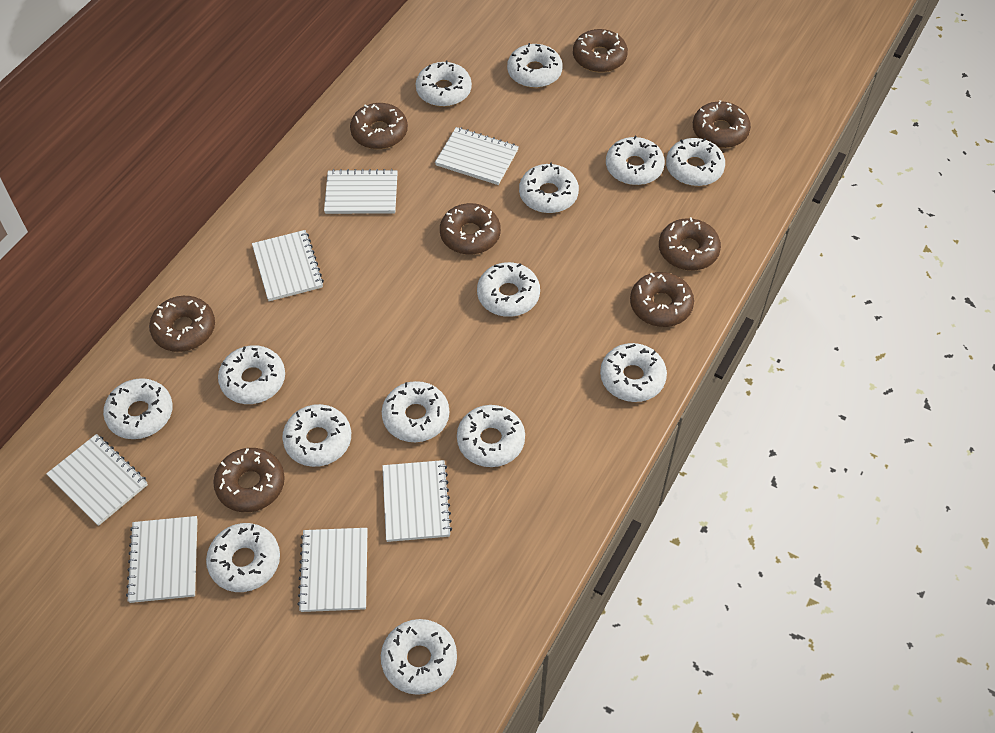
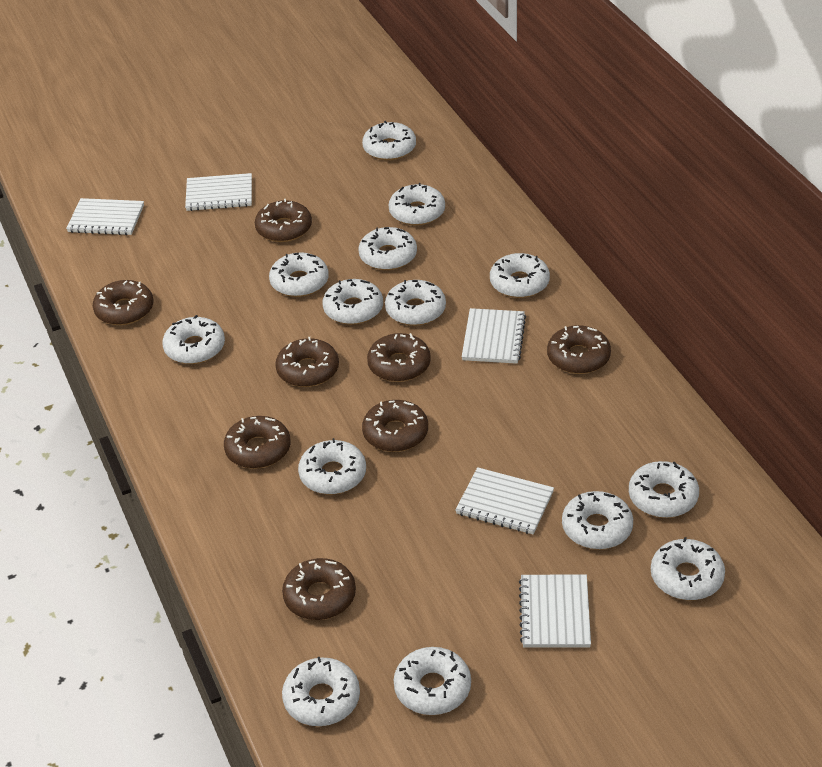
white notebook: [46,434,148,526] [126,516,198,603] [252,230,324,301] [297,528,368,612] [324,169,398,214] [382,460,452,542] [435,127,519,185] = 7 -> [66,198,144,235] [185,173,252,211] [455,467,554,534] [462,308,526,364] [519,575,591,648] = 5

